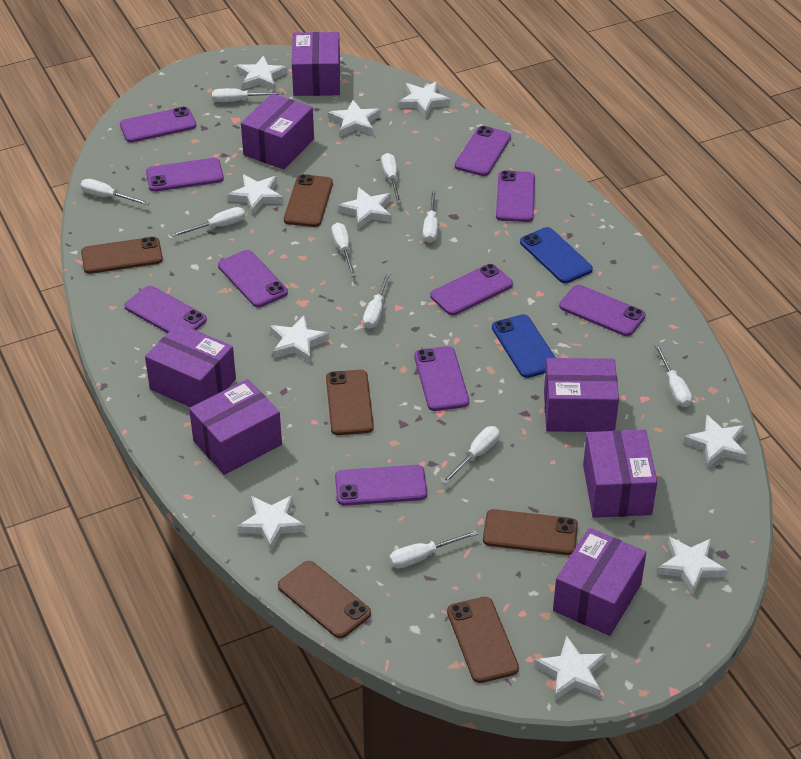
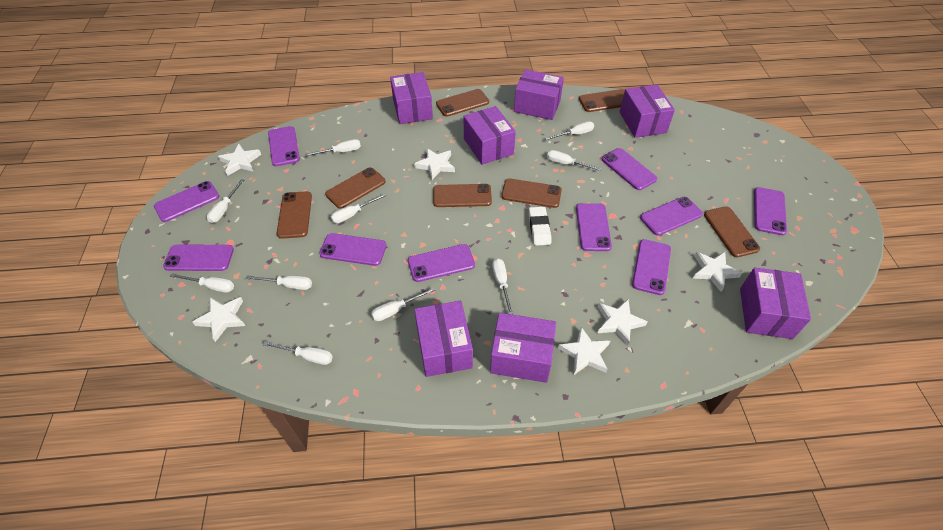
blue phone: [492,314,556,378] [520,227,593,283] = 2 -> none = 0
brown phone: [81,237,163,274] [278,561,371,638] [284,174,333,227] [326,370,374,435] [447,597,519,683] [483,509,578,555] = 6 -> [277,191,312,239] [325,167,386,209] [433,184,492,207] [436,89,489,117] [501,178,562,208] [579,89,625,112] [704,206,760,257] = 7
white eraser: none = 0 -> [529,207,551,246] = 1
white star: [228,175,283,215] [236,56,287,91] [237,495,305,551] [270,315,329,363] [328,100,381,137] [338,187,392,229] [398,82,450,118] [534,636,607,700] [657,537,728,595] [683,415,747,468] = 10 -> [193,297,245,342] [218,144,261,176] [414,148,455,180] [558,327,610,375] [598,299,648,345] [693,252,742,292] = 6

